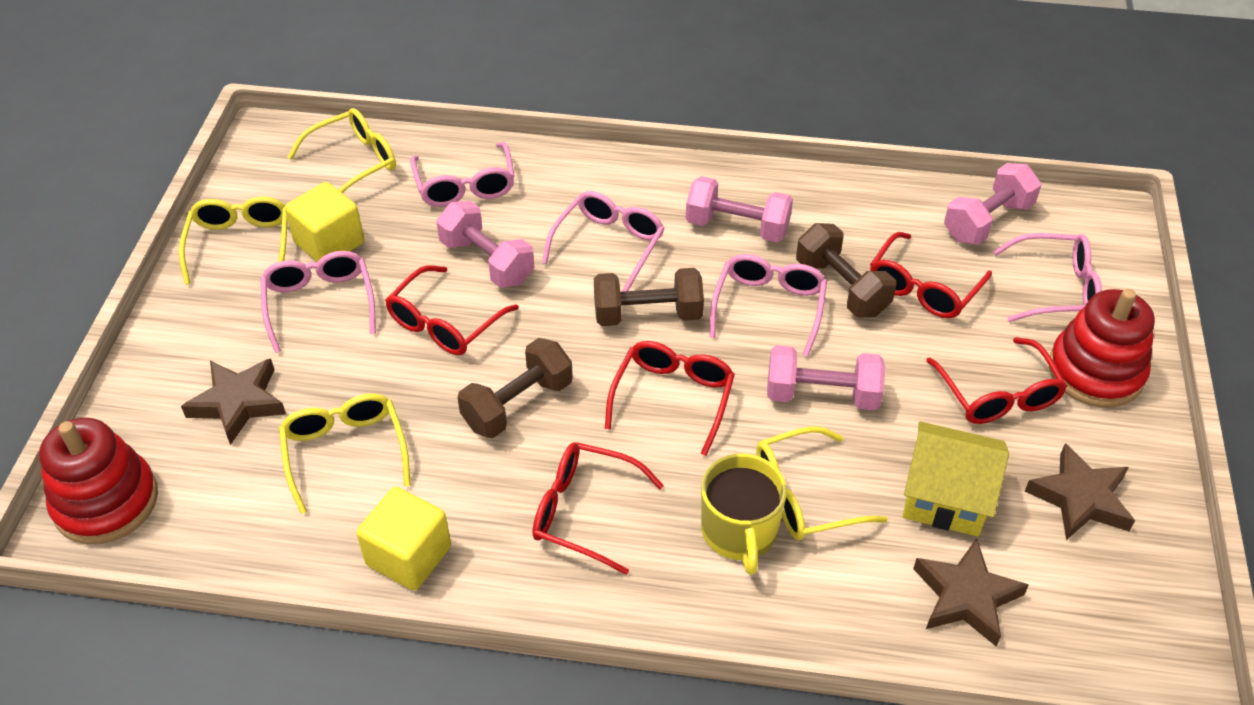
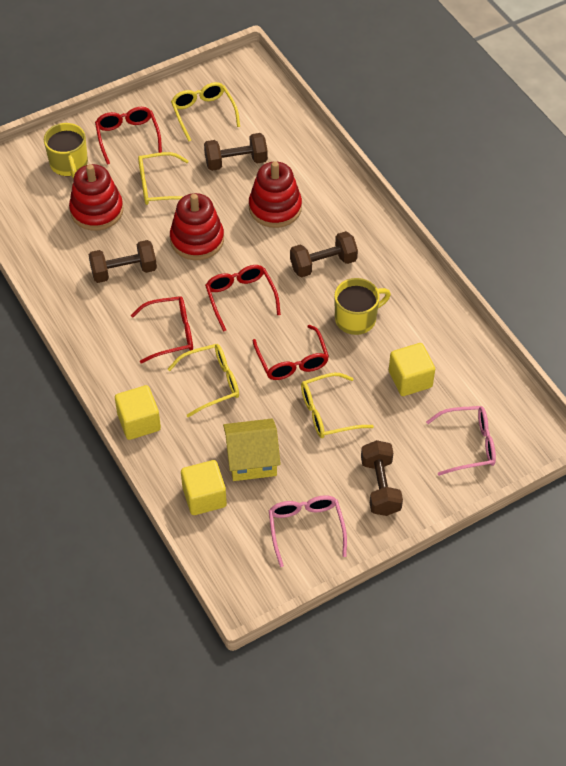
brown dumbbell: [458,338,573,438] [594,268,704,326] [796,223,896,317] = 3 -> [89,240,157,283] [204,133,268,171] [290,231,358,277] [361,440,403,516] = 4
brown star: [181,358,286,445] [913,538,1029,647] [1025,443,1135,540] = 3 -> none = 0
pink dumbbell: [436,201,534,288] [686,176,793,242] [767,345,885,410] [944,163,1042,245] = 4 -> none = 0
pink glasses: [261,251,376,353] [410,142,515,207] [542,191,665,292] [709,254,827,356] [993,233,1102,322] = 5 -> [268,495,347,567] [426,406,496,476] = 2
red glasses: [385,265,519,355] [532,442,664,575] [605,341,735,456] [870,232,992,318] [926,337,1067,424] = 5 -> [95,107,162,165] [131,296,193,363] [205,265,281,332] [253,325,329,380] = 4
red stacking toy: [39,418,158,545] [1049,289,1155,407] = 2 -> [69,164,123,231] [170,193,224,260] [249,161,302,228] = 3
yellow cube: [285,182,364,262] [356,487,451,590] = 2 -> [115,385,161,440] [181,460,227,515] [389,343,435,396] = 3
yellow mug: [701,454,787,575] = 1 -> [44,123,88,179] [334,278,391,335] = 2

